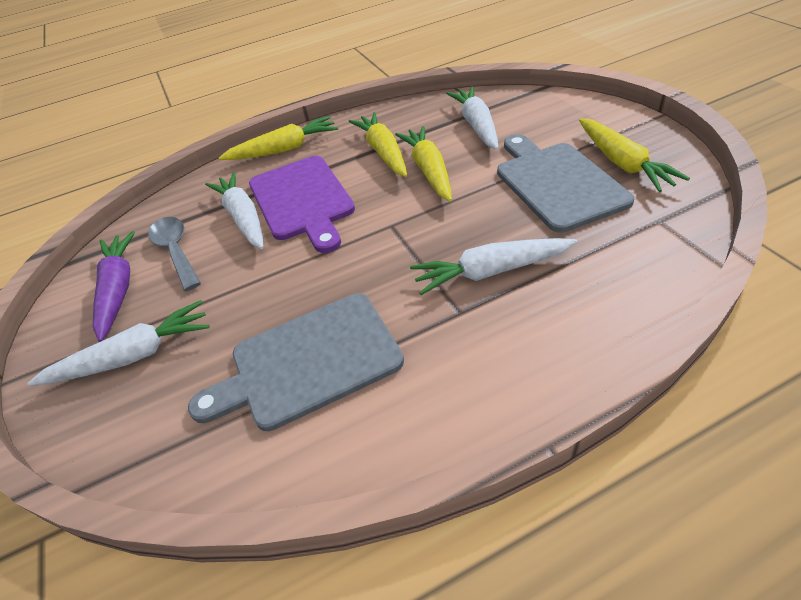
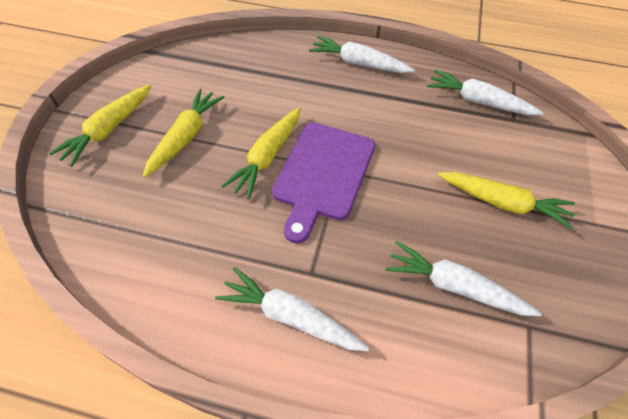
grey cutting board: [188,293,404,431] [497,134,634,233] = 2 -> none = 0
grey spoon: [148,217,201,291] = 1 -> none = 0
purple carrot: [93,231,135,342] = 1 -> none = 0

